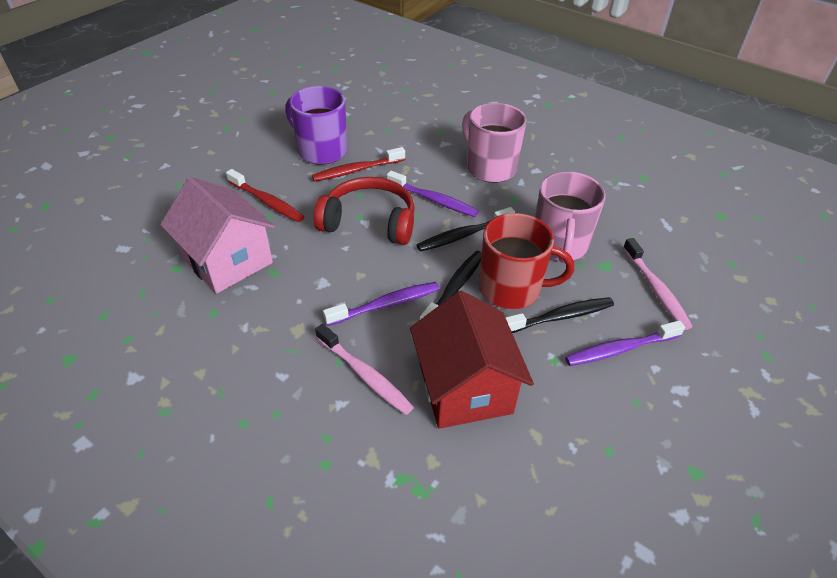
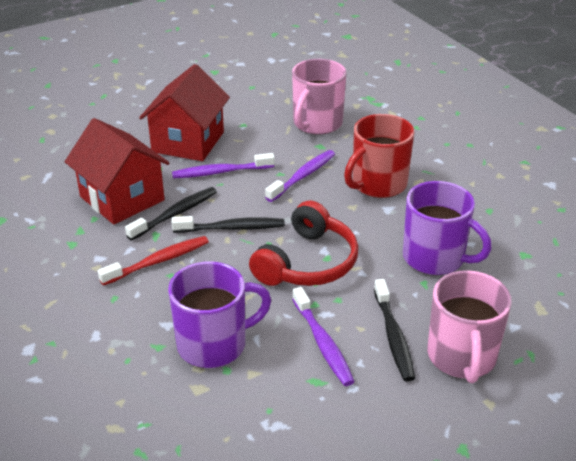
pink house: [160,177,275,294] = 1 -> none = 0
pink toothbrush: [315,324,414,415] [623,238,693,330] = 2 -> none = 0
purple mug: [285,86,347,165] = 1 -> [168,261,271,368] [403,181,492,275] = 2
red house: [410,291,534,429] = 1 -> [65,118,169,224] [139,64,230,161] = 2
red toothbrush: [226,169,304,222] [312,147,405,181] = 2 -> [98,236,209,286] = 1

